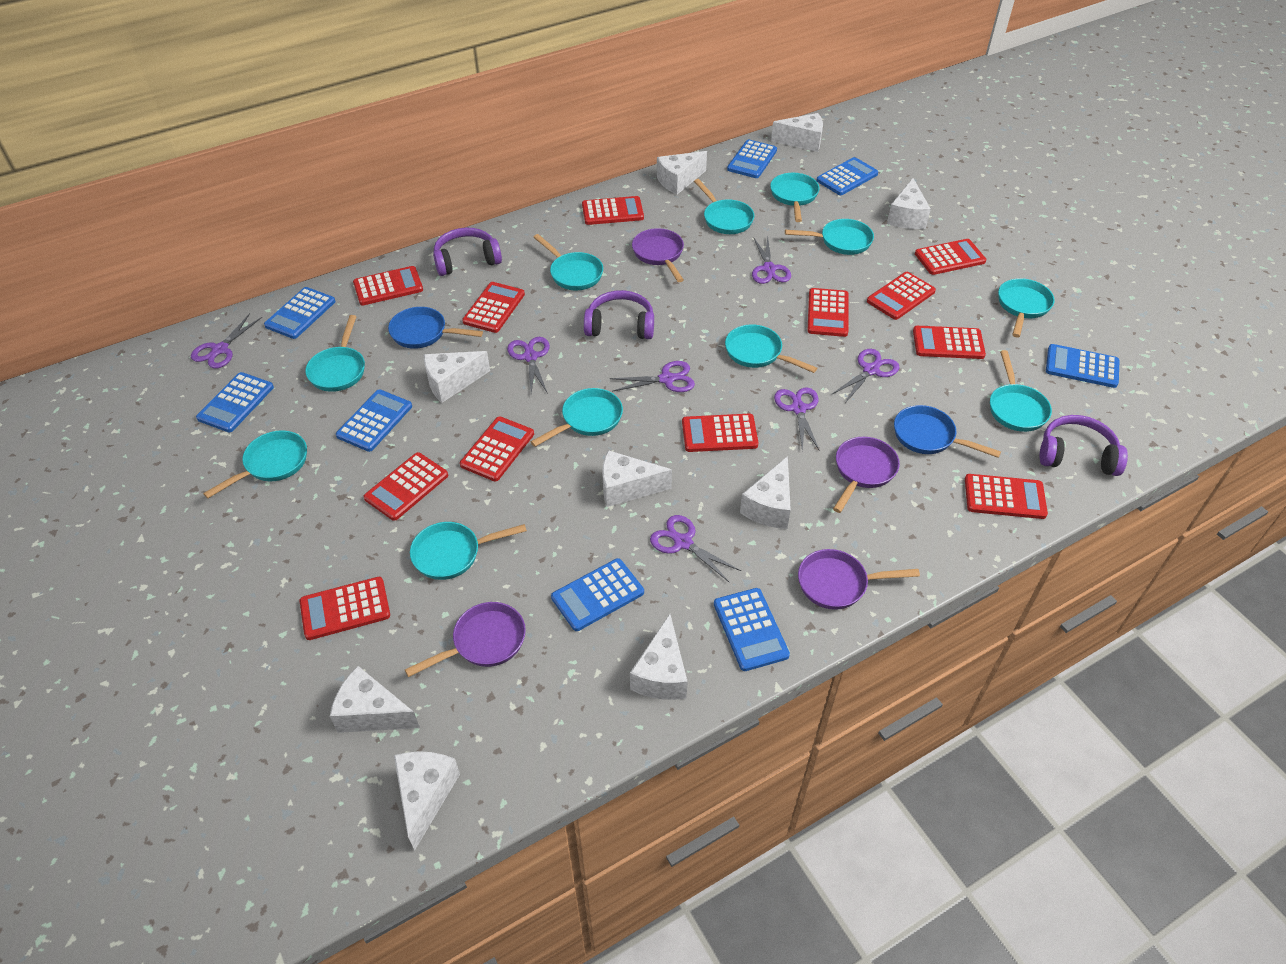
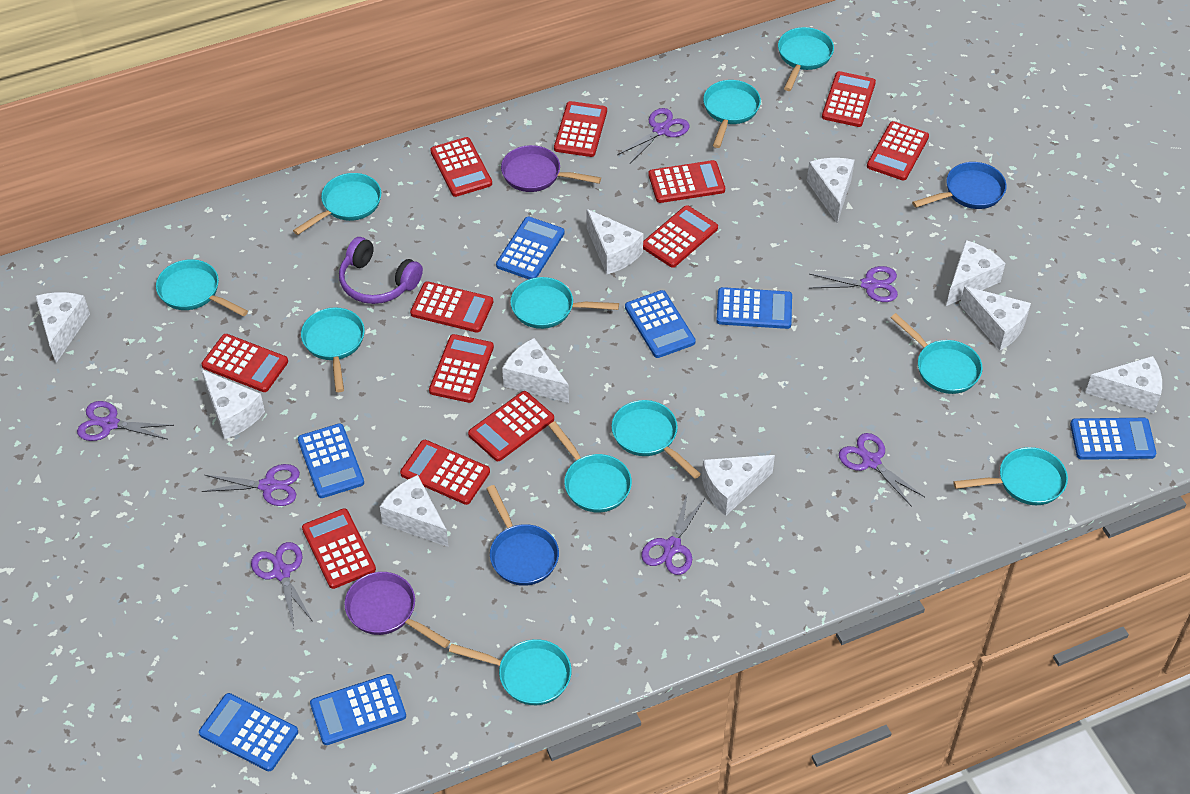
blue calculator: [196,372,274,432] [264,287,335,339] [336,389,412,452] [551,558,644,631] [714,588,790,671] [727,139,777,178] [816,157,878,195] [1046,344,1120,388] = 8 -> [199,693,298,771] [298,423,364,498] [310,674,406,745] [496,217,565,279] [625,290,696,358] [716,287,792,329] [1070,418,1156,460] = 7
purple headphones: [433,228,502,276] [584,290,654,339] [1039,415,1128,476] = 3 -> [339,237,423,304] = 1
purple pan: [405,602,526,677] [632,228,684,282] [798,549,920,610] [833,437,900,513] = 4 -> [344,572,450,648] [501,145,601,192] = 2
white cheese: [330,666,420,733] [394,751,460,850] [424,351,490,403] [602,450,672,507] [630,614,688,700] [657,151,707,195] [740,456,791,529] [771,113,823,152] [887,178,931,229] = 9 -> [35,292,90,363] [201,369,265,439] [380,475,449,547] [502,338,569,403] [587,209,643,274] [702,455,775,516] [807,158,855,223] [946,240,1005,306] [960,286,1031,350] [1085,356,1162,413] = 10

